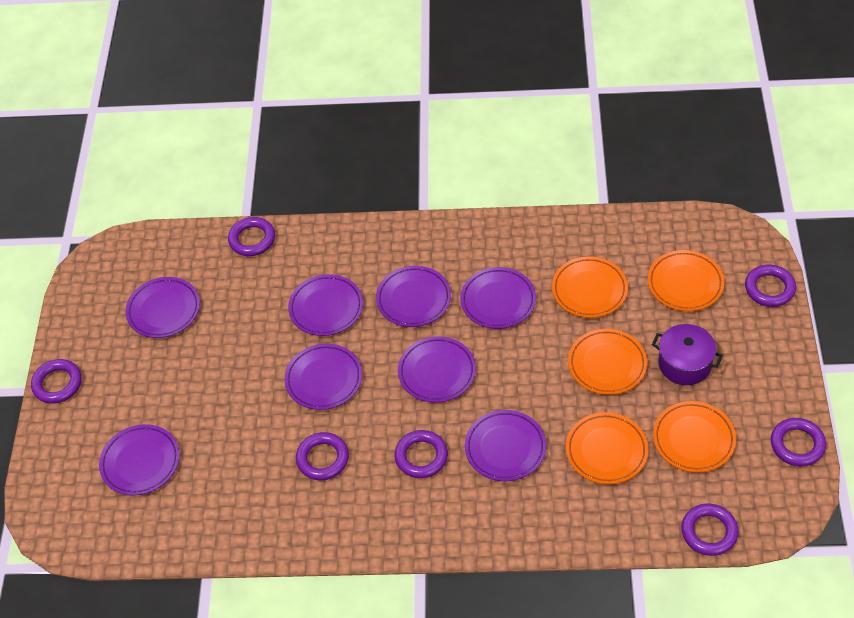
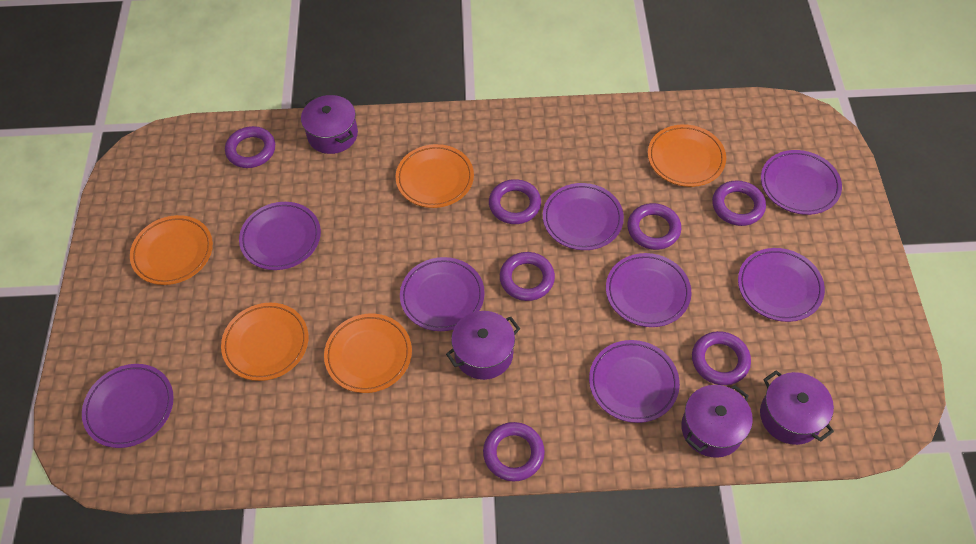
purple pot: [652,324,723,385] = 1 -> [301,95,358,154] [446,311,520,380] [681,385,753,458] [760,370,834,445] = 4

